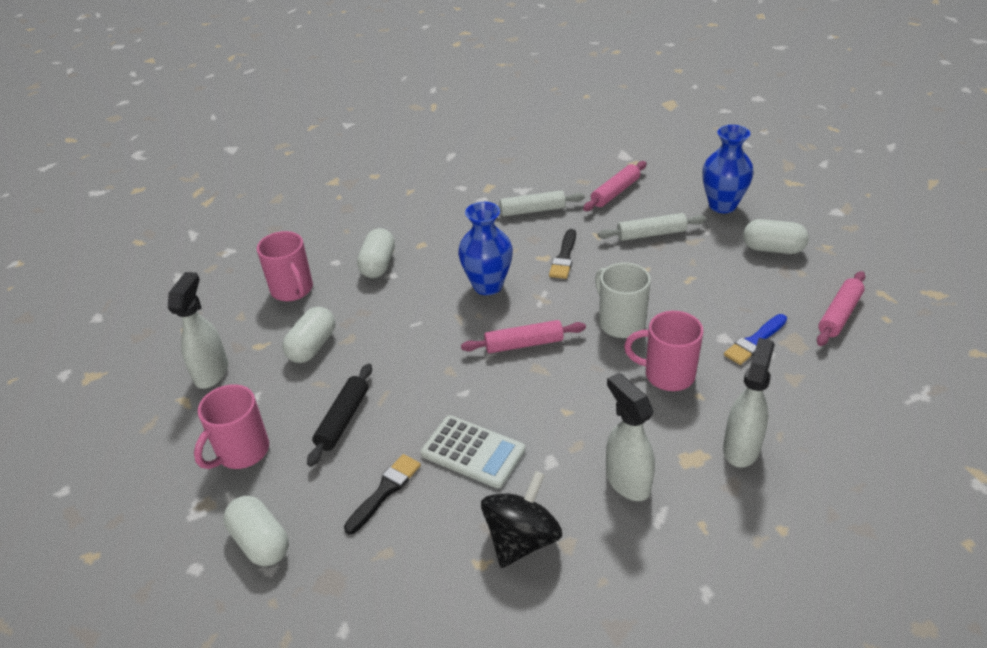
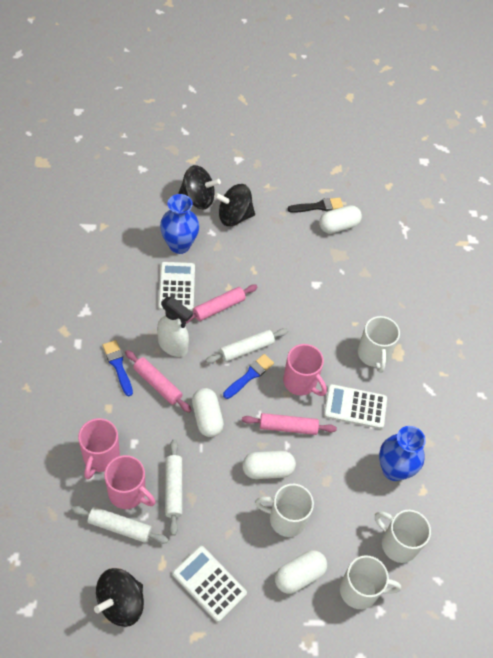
black brush: [344,454,421,534] [549,229,576,279] = 2 -> [288,198,343,213] = 1
black rolling pin: [307,364,372,467] = 1 -> none = 0
black spinning top: [481,471,562,568] = 1 -> [94,568,144,627] [179,165,221,209] [214,184,255,226] = 3
blue brush: [724,314,787,365] = 1 -> [103,340,133,396] [223,354,274,399] = 2
white calculator: [421,415,525,488] = 1 -> [158,262,195,311] [173,546,247,622] [324,384,387,429] = 3
white mug: [595,262,651,338] = 1 -> [255,484,314,537] [340,556,401,609] [358,316,400,373] [375,510,431,563] = 4
white rolling pin: [498,190,585,217] [598,213,706,241] = 2 -> [71,506,169,544] [165,439,182,536] [205,328,288,364] = 3
white spray bottle: [168,272,228,389] [606,373,655,501] [723,338,775,468] = 3 -> [157,297,193,357] = 1

